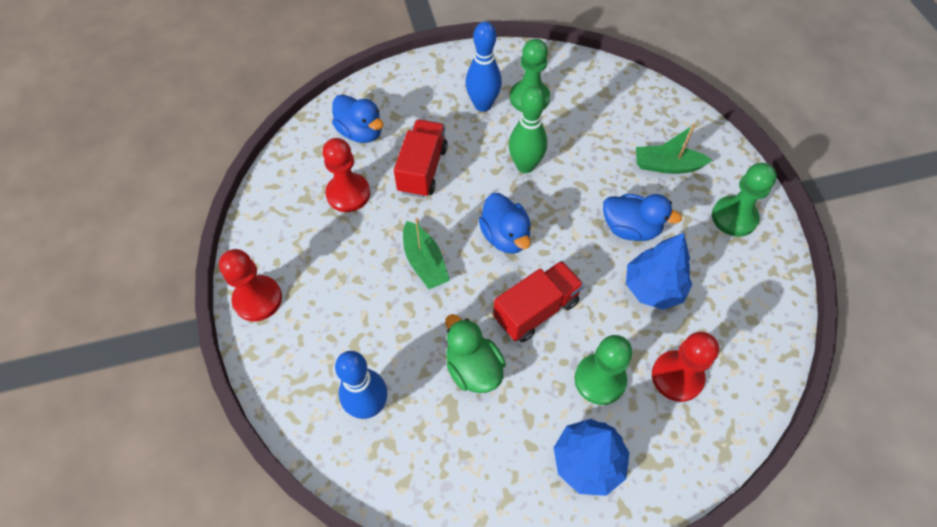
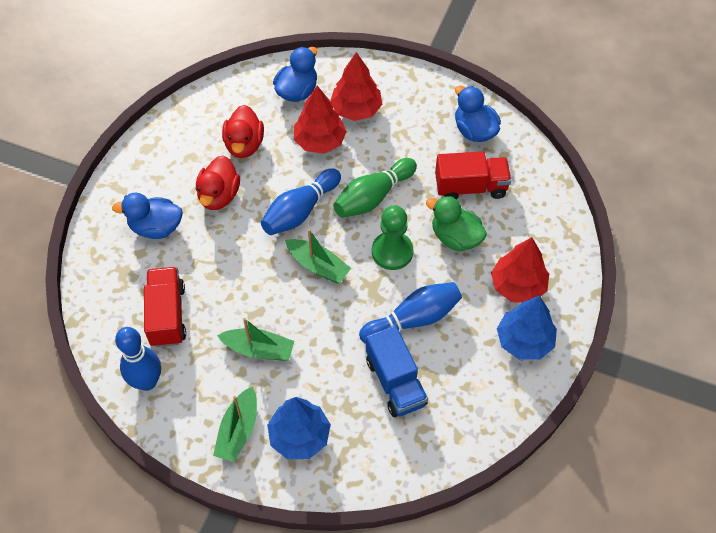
blue bowling pin: [335,351,387,419] [465,21,502,112] = 2 -> [115,327,161,391] [261,168,341,235] [359,282,462,344] = 3
blue truck: none = 0 -> [366,325,428,417] = 1
green boat: [403,218,450,289] [636,124,712,174] = 2 -> [213,386,257,462] [217,318,294,361] [285,229,351,283] = 3
green pawn: [510,39,550,112] [574,335,632,405] [712,163,777,237] = 3 -> [372,205,413,270] = 1
red duck: none = 0 -> [196,155,240,210] [222,105,264,158] = 2
red pawn: [219,249,282,321] [322,138,370,212] [652,332,719,402] = 3 -> none = 0
red tree: none = 0 -> [294,86,347,154] [330,52,382,121] [491,237,549,303] = 3

